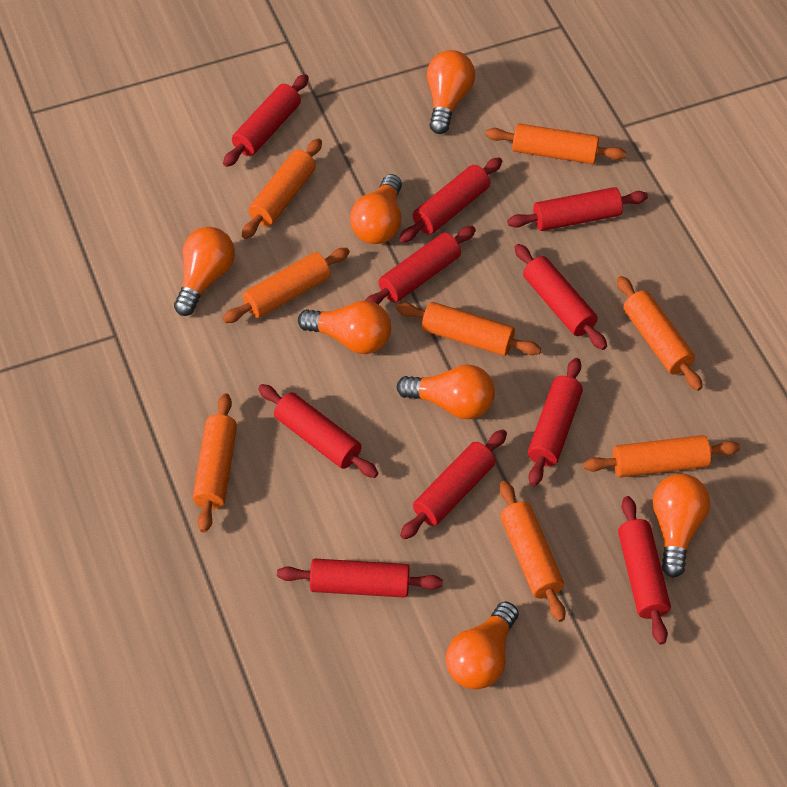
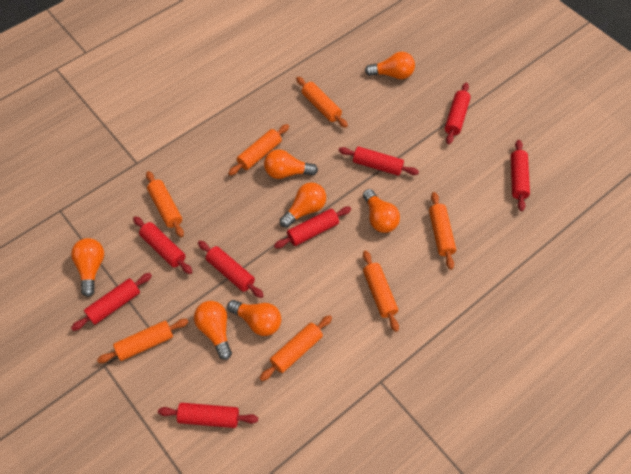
orange rolling pin: [193,393,237,533] [223,248,350,323] [241,138,322,239] [396,302,541,356] [485,123,626,164] [500,481,566,622] [583,435,740,477] [617,276,703,391] = 8 -> [97,319,188,363] [146,171,184,237] [228,124,289,176] [259,315,332,381] [296,77,348,128] [363,250,399,332] [429,192,456,270] = 7
red rolling pin: [223,74,309,167] [258,384,378,478] [277,559,443,598] [365,226,476,305] [399,157,502,243] [400,429,507,539] [507,187,648,231] [514,244,607,350] [528,358,583,486] [618,496,671,645] = 10 -> [71,273,152,331] [133,216,192,274] [158,403,258,428] [198,241,264,298] [274,207,351,248] [339,147,419,176] [445,83,471,144] [511,140,530,211] = 8

